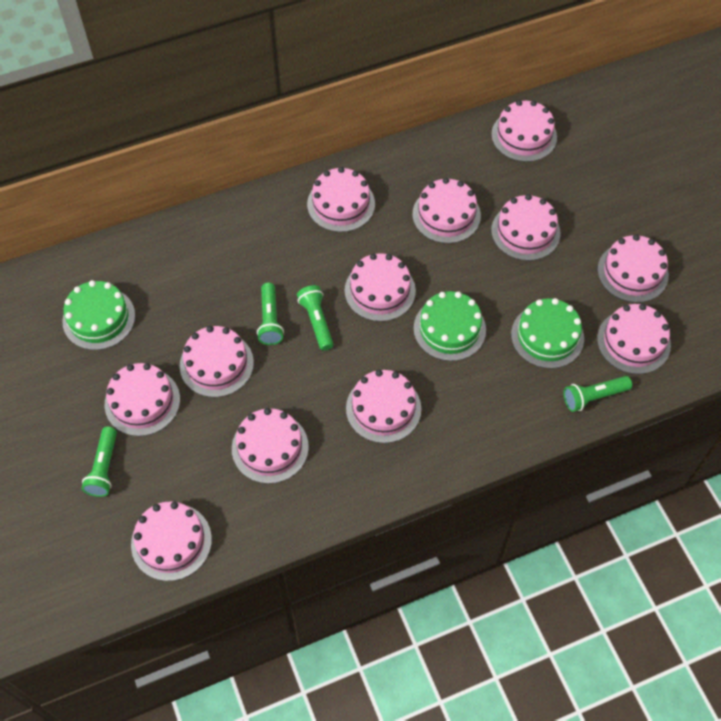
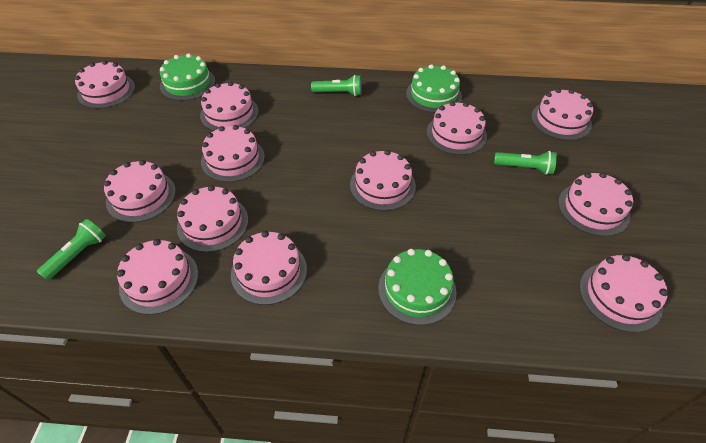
green flashlight: [82,427,117,497] [257,283,284,345] [297,285,333,351] [563,376,632,412] = 4 -> [37,219,106,281] [311,75,362,96] [494,151,557,175] = 3

